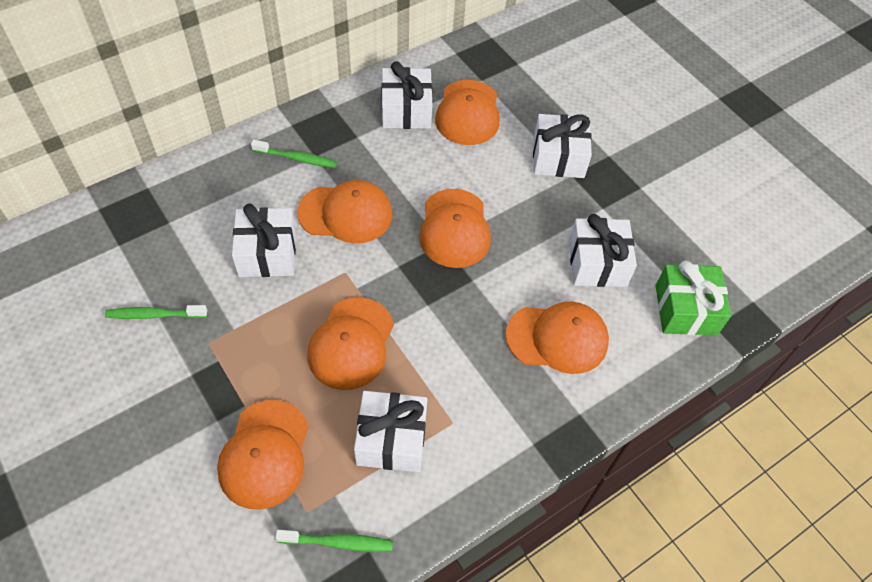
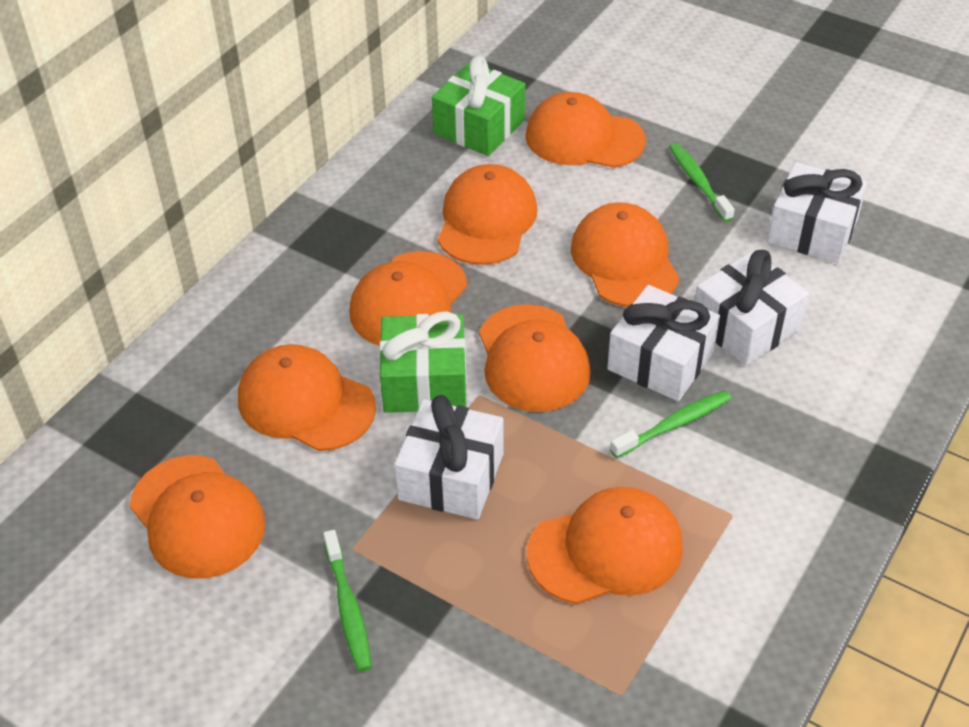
green gift: [655,261,731,335] = 1 -> [379,311,467,413] [432,56,525,156] = 2
orange cap: [217,400,309,510] [297,180,393,243] [308,297,394,390] [420,189,491,268] [435,80,500,145] [506,302,609,374] = 6 -> [130,455,265,579] [238,344,376,451] [349,251,467,345] [438,164,537,265] [479,304,591,412] [525,92,646,168] [527,487,683,604] [571,202,680,307] = 8
white gift: [232,204,296,277] [354,391,427,472] [381,62,432,129] [533,114,592,178] [569,214,637,287] = 5 -> [394,395,503,519] [607,285,720,401] [695,250,809,366] [767,162,867,263] = 4

